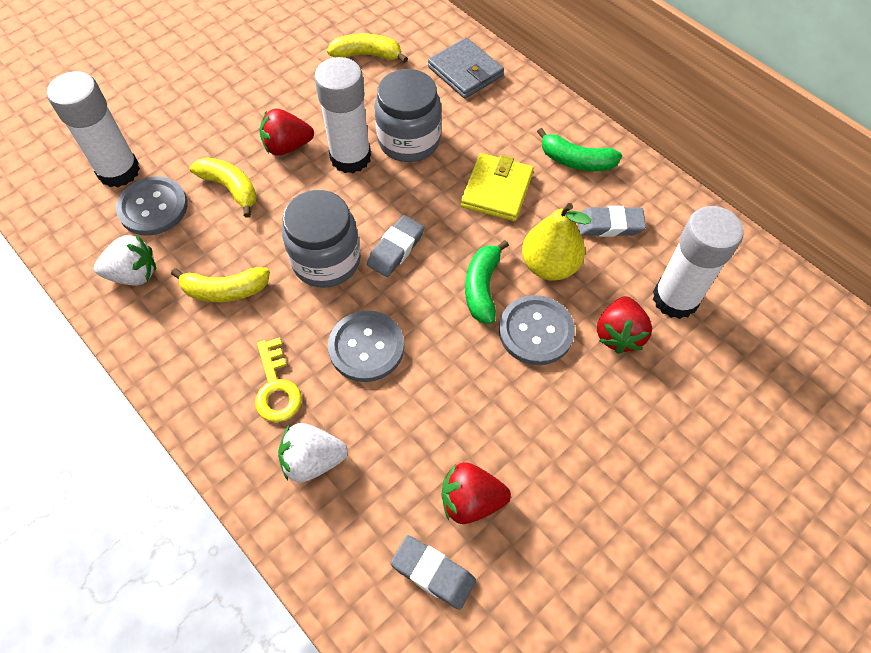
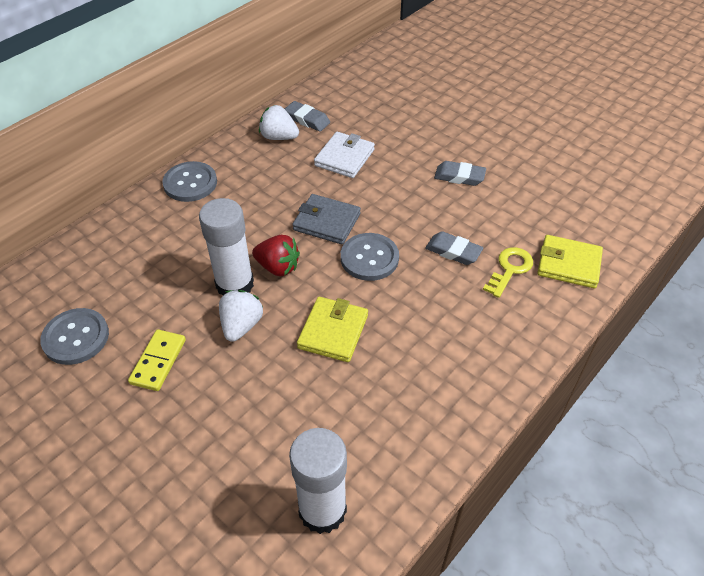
green banana: [465,240,509,324] [537,128,622,171] = 2 -> none = 0
grey jar: [282,190,361,288] [374,69,441,162] = 2 -> none = 0
red strawberry: [260,109,314,156] [442,462,511,524] [597,296,652,354] = 3 -> [252,235,300,276] = 1
white glue stick: [47,71,140,187] [314,57,371,173] [653,206,744,319] = 3 -> [199,198,254,295] [289,428,347,534] = 2
white wallet: none = 0 -> [314,132,375,178] = 1
yellow banana: [171,267,270,302] [190,157,257,218] [327,34,408,63] = 3 -> none = 0
yellow domino: none = 0 -> [128,329,186,391] = 1
yellow pear: [522,203,591,281] = 1 -> none = 0
yellow wallet: [461,153,534,221] = 1 -> [297,297,368,362] [537,235,603,288] = 2

